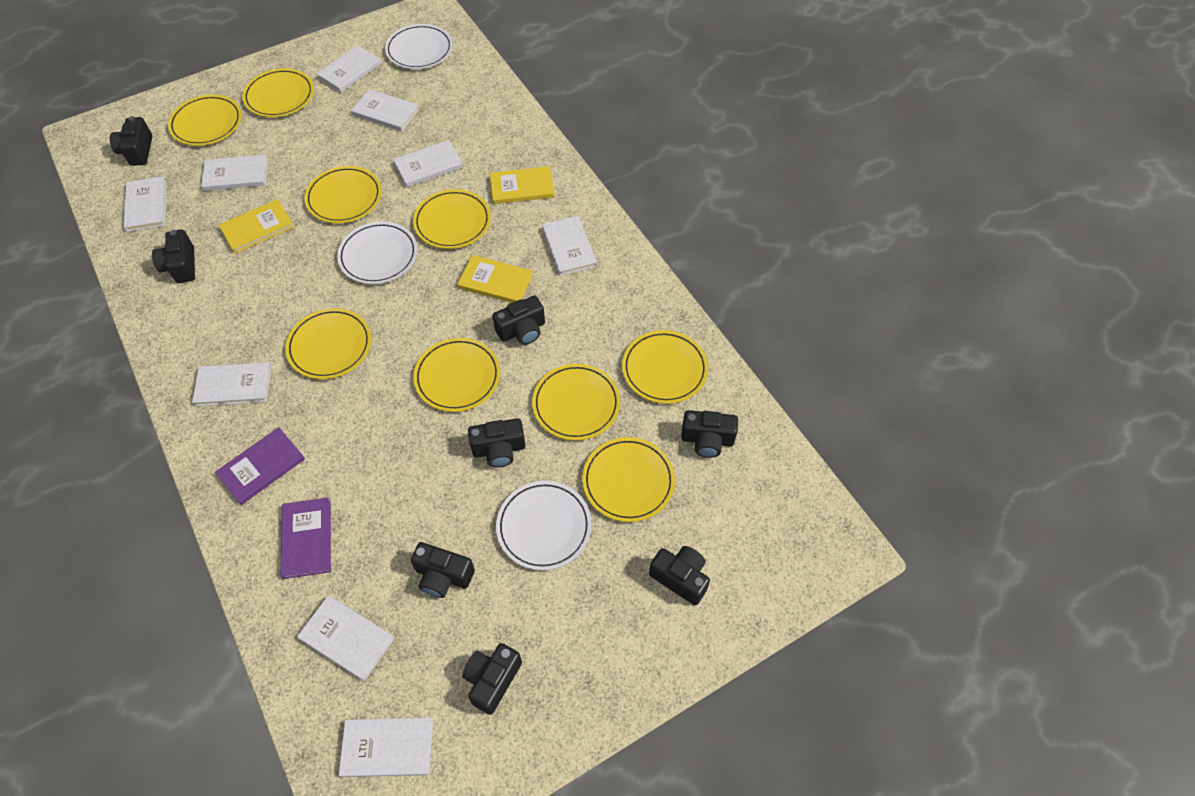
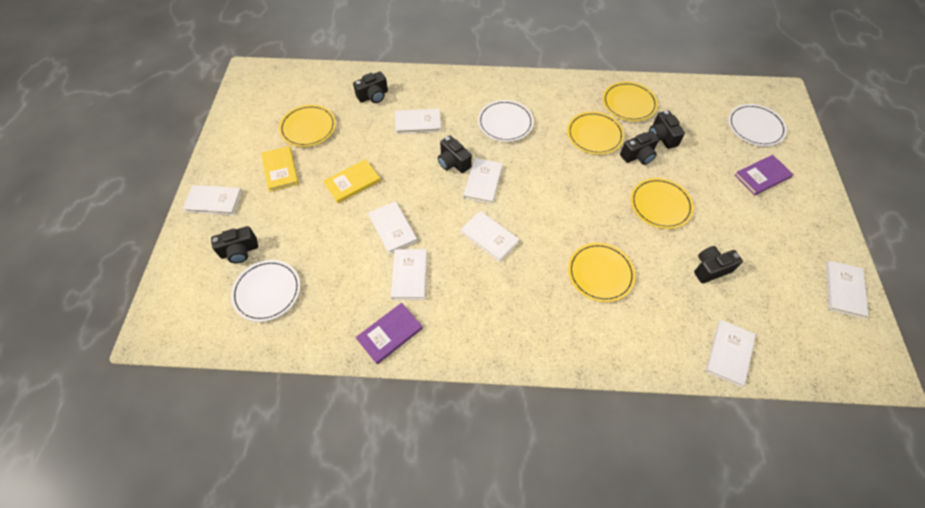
black camera: [110,116,153,166] [152,229,195,283] [411,542,475,598] [462,643,522,715] [468,418,525,468] [492,296,545,345] [649,546,710,605] [681,410,738,458] = 8 -> [211,226,258,263] [353,72,388,103] [438,136,472,173] [620,131,659,165] [649,110,685,149] [694,246,743,283] = 6
white book: [123,176,166,232] [192,362,271,406] [201,155,268,191] [297,595,394,681] [317,45,381,93] [339,718,433,777] [351,89,419,131] [393,140,463,187] [542,216,597,276] = 9 -> [183,185,242,215] [368,201,417,254] [391,249,427,300] [395,109,441,134] [460,211,520,262] [464,158,503,204] [706,320,756,387] [826,261,869,319] = 8
yellow book: [219,199,294,253] [457,255,533,303] [490,166,554,204] = 3 -> [261,146,299,192] [324,159,381,203] = 2
yellow plate: [168,95,242,146] [242,68,314,117] [285,308,371,379] [304,166,381,223] [413,189,491,249] [413,338,500,412] [532,364,620,441] [582,437,675,522] [622,330,708,404] = 9 -> [279,105,336,147] [567,111,624,155] [568,243,636,302] [603,82,658,121] [631,178,694,229] = 5

